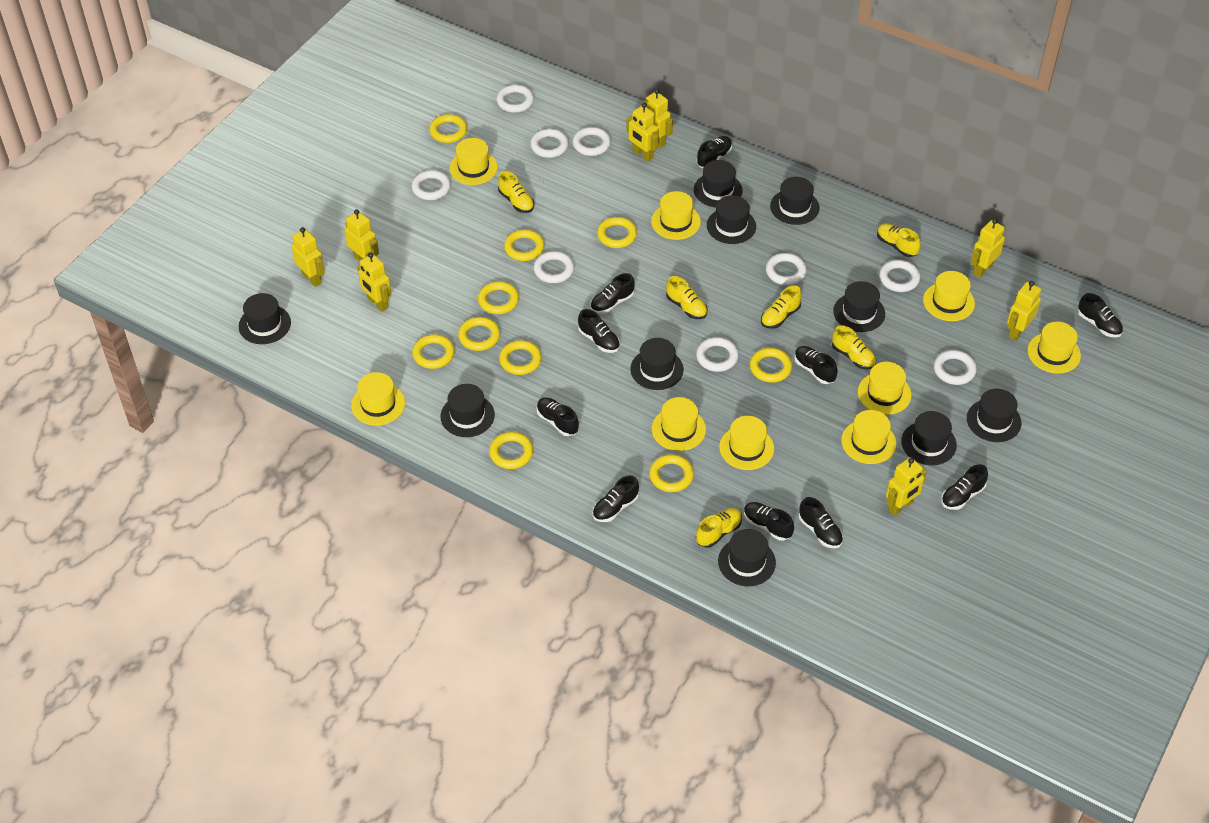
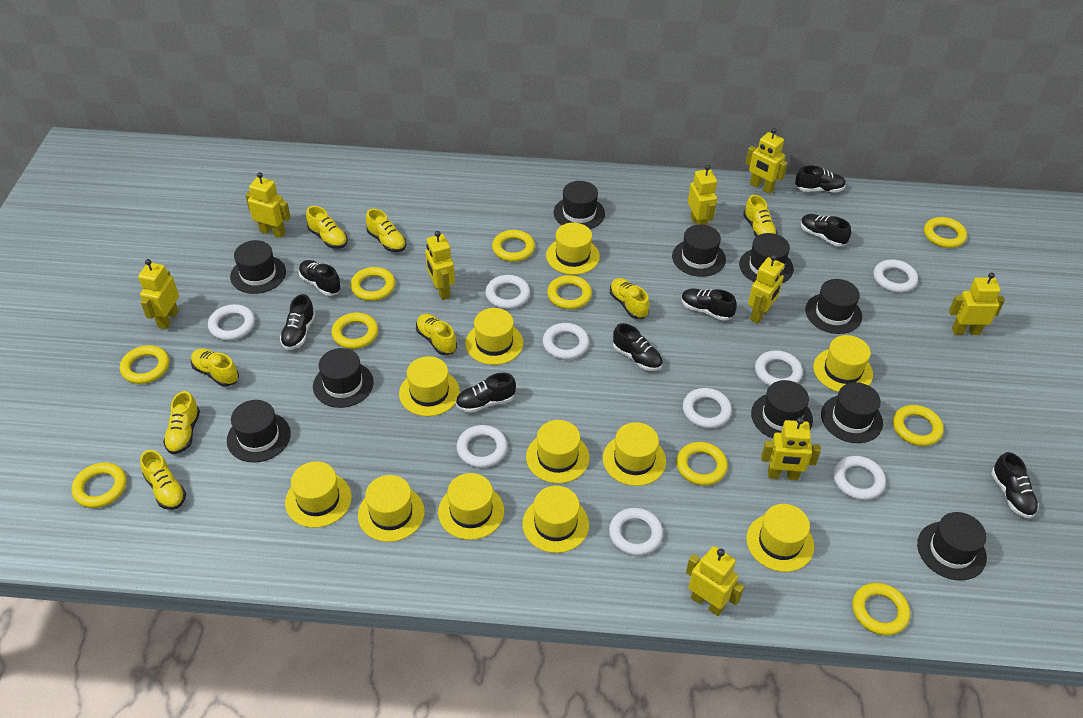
black shoe: [536,398,579,436] [578,309,620,353] [590,273,635,314] [593,475,639,522] [697,136,732,168] [744,502,794,541] [794,346,838,384] [799,497,843,548] [941,464,988,510] [1078,293,1123,337] = 10 -> [280,294,315,350] [299,260,341,296] [456,373,516,413] [613,323,663,371] [681,288,737,321] [795,165,846,192] [801,214,851,247] [992,452,1039,518] = 8
yellow hat: [351,372,405,426] [449,138,498,185] [651,191,701,240] [652,397,706,451] [719,416,774,470] [841,410,896,464] [858,362,912,415] [923,271,975,321] [1028,322,1081,374] = 9 -> [285,461,352,528] [358,475,425,542] [399,356,460,416] [438,473,504,540] [465,308,523,365] [522,486,589,553] [526,420,589,483] [546,223,600,275] [603,422,666,486] [746,504,814,572] [813,335,873,392] = 11
yellow robot: [291,227,325,287] [344,209,379,261] [357,252,391,312] [626,103,659,162] [642,89,673,148] [886,457,927,516] [971,219,1005,278] [1007,281,1041,341] = 8 -> [138,259,179,329] [245,172,291,238] [425,231,455,300] [686,546,744,616] [688,165,717,225] [746,128,788,194] [748,255,784,323] [761,417,821,480] [949,272,1005,335] = 9
yellow shoe: [498,171,534,213] [666,276,707,319] [696,508,742,548] [761,285,802,329] [832,325,876,369] [877,223,920,257] = 6 -> [140,450,186,510] [163,391,200,454] [191,348,239,387] [306,206,348,249] [366,209,407,252] [416,314,457,355] [610,278,649,319] [743,195,778,237] = 8

